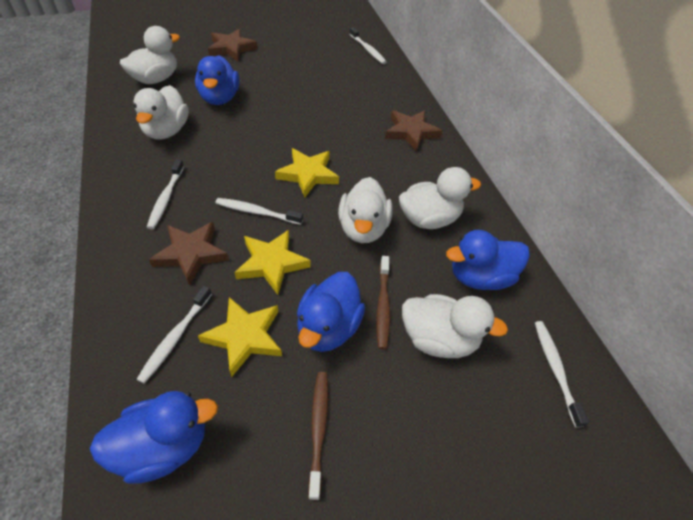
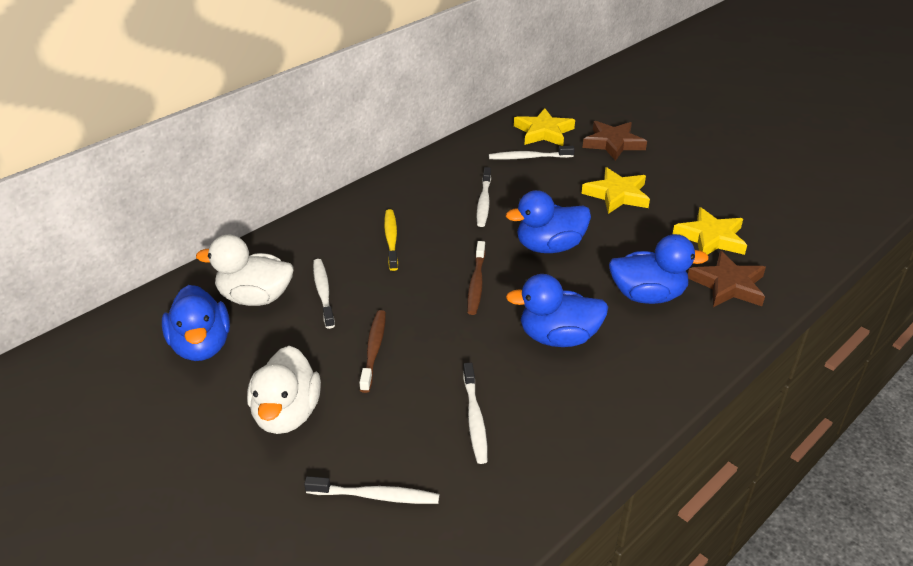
brown star: [149,222,229,285] [208,29,258,61] [385,110,442,152] = 3 -> [583,121,647,161] [688,251,766,307] = 2
white duck: [120,26,180,84] [133,85,189,139] [338,177,393,243] [399,167,481,229] [402,294,508,358] = 5 -> [196,235,293,306] [247,346,321,434] = 2
yellow toothbrush: none = 0 -> [384,209,398,271] = 1

